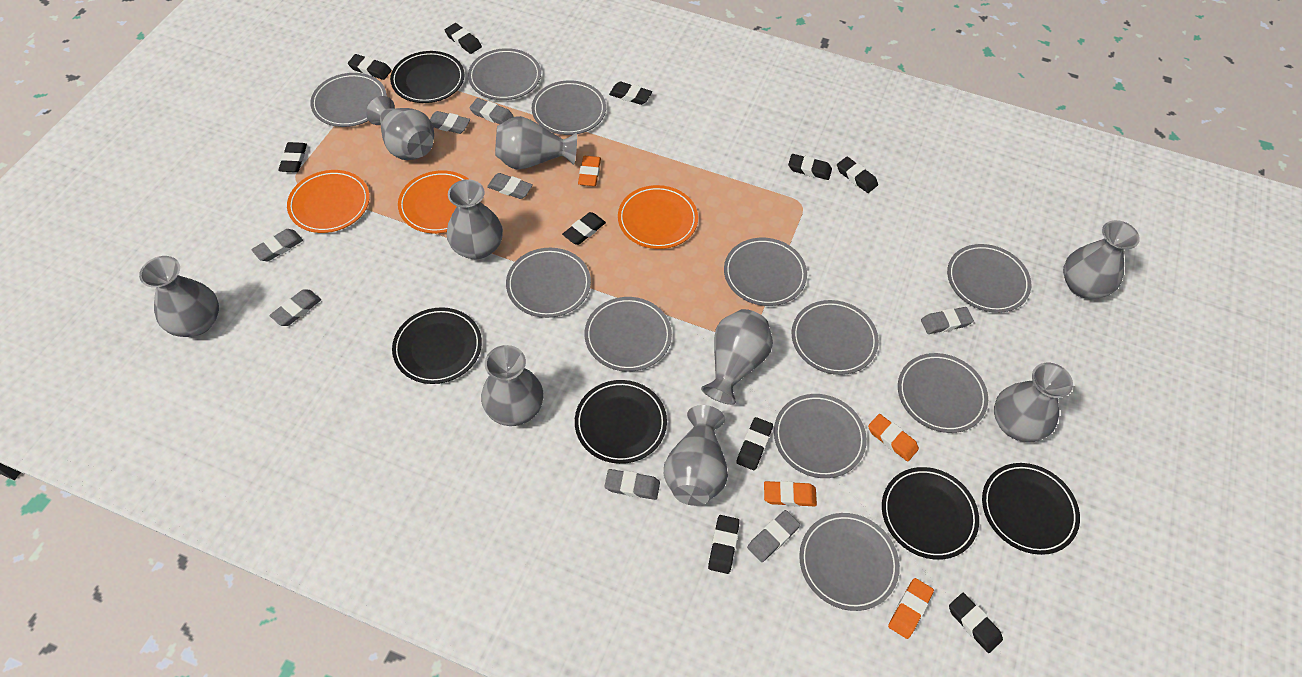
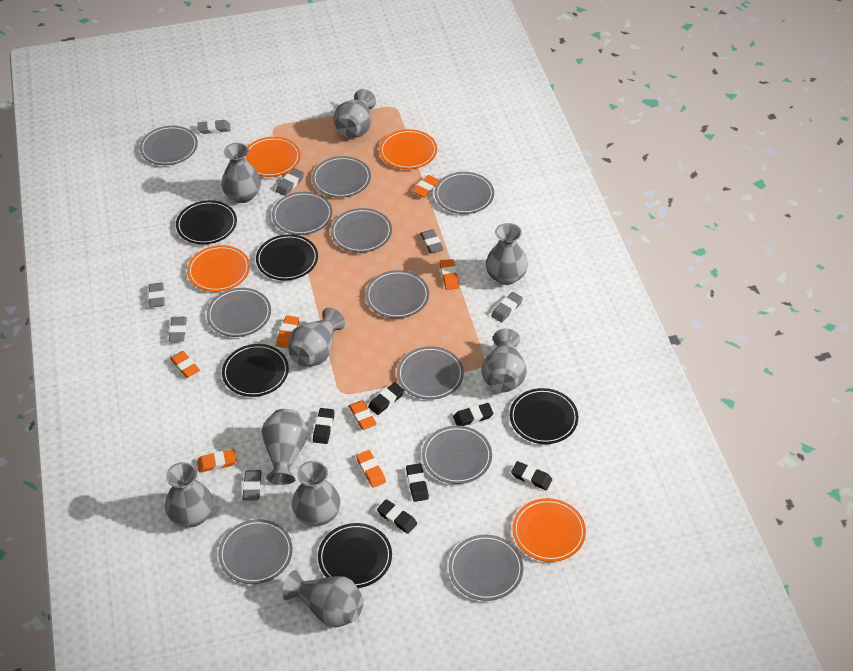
black eraser: [278,142,307,172] [348,54,392,80] [445,23,482,54] [562,212,606,245] [609,82,652,105] [708,515,740,574] [736,417,773,470] [788,154,832,180] [837,157,878,193] [949,593,1003,653] = 10 -> [313,408,334,444] [368,382,404,415] [377,499,417,534] [406,463,429,502] [453,403,493,426] [511,461,552,490] = 6
grey eraser: [251,229,303,261] [269,289,321,326] [430,111,470,134] [469,98,514,124] [487,173,533,199] [604,469,660,500] [747,510,800,562] [921,307,974,334] = 8 -> [148,282,165,308] [168,317,187,342] [198,120,231,134] [242,470,261,501] [276,168,304,196] [420,229,444,253] [491,292,523,322] = 7
orange eraser: [578,156,601,186] [764,481,817,507] [868,414,919,461] [888,578,934,639] = 4 -> [170,351,200,378] [197,449,237,473] [276,315,299,348] [349,400,377,430] [356,450,386,488] [412,175,440,197] [440,259,459,290] = 7
orange plate: [287,170,370,233] [398,171,468,233] [618,185,698,249] = 3 -> [187,245,250,292] [245,137,301,177] [379,129,437,169] [512,498,586,562] = 4

